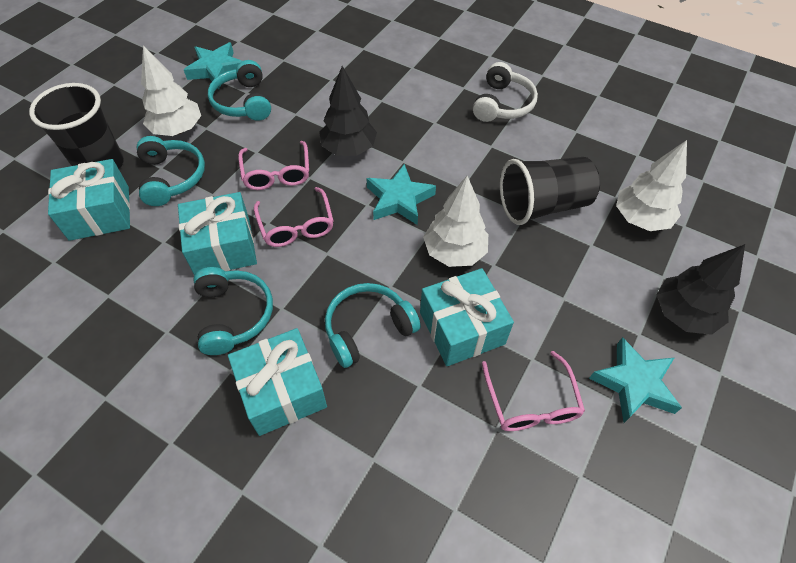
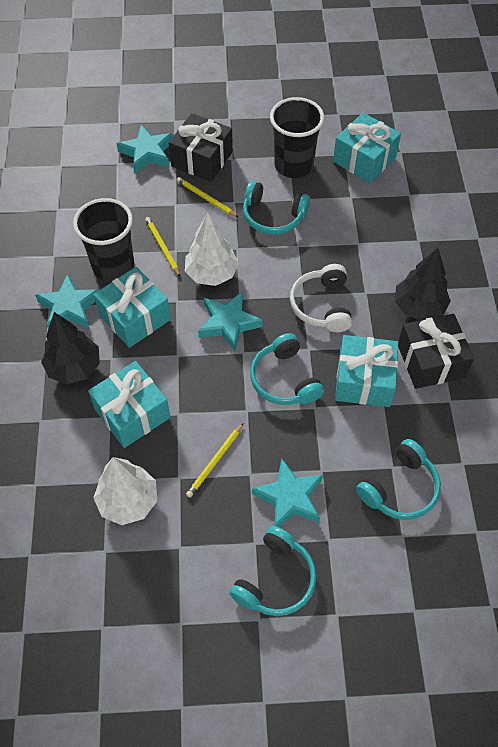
black gift: none = 0 -> [169,113,233,182] [398,314,474,389] = 2
pink glasses: [238,141,309,190] [254,187,334,247] [482,351,585,431] = 3 -> none = 0
turquoise star: [184,42,242,90] [366,164,436,225] [589,337,682,423] = 3 -> [35,274,99,329] [116,125,173,174] [198,291,263,351] [252,459,323,527] = 4
white tree: [141,45,201,136] [423,176,488,267] [616,140,687,231] = 3 -> [93,457,157,525] [185,213,239,286] = 2
yellow pencil: none = 0 -> [145,217,180,277] [177,177,238,217] [186,423,243,498] = 3

